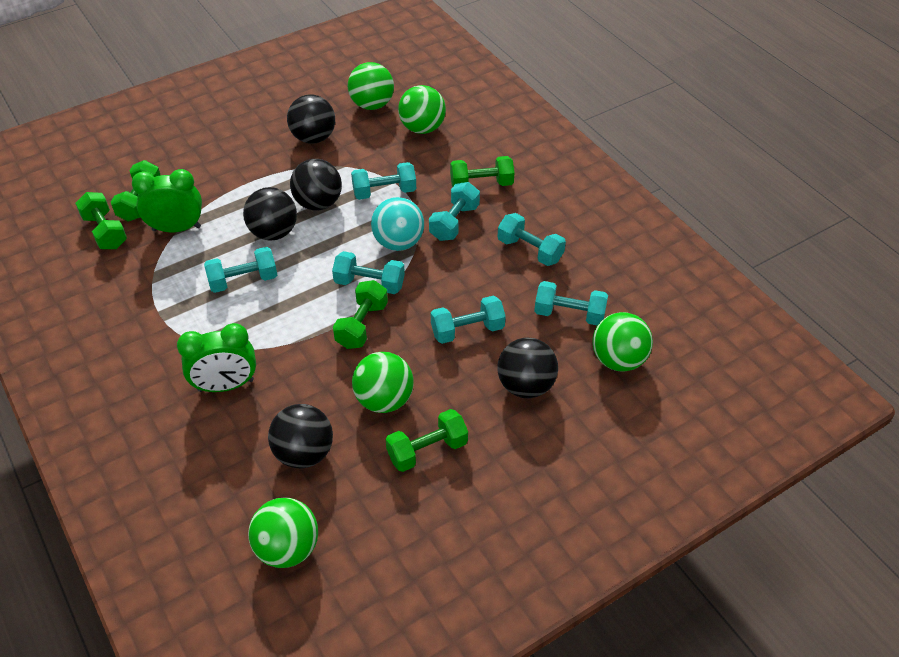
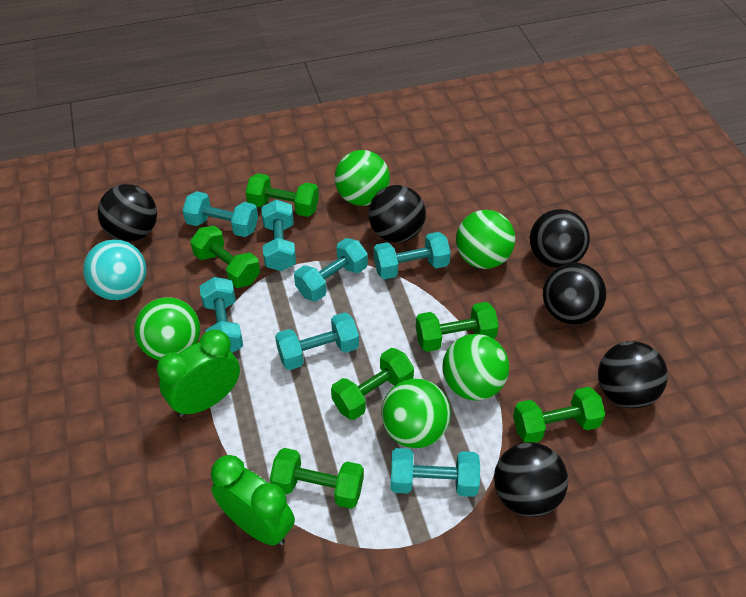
black ball: [243,187,297,241] [268,404,333,468] [287,95,335,144] [290,159,342,211] [497,338,558,398] = 5 -> [97,184,157,242] [368,185,426,243] [494,442,568,517] [530,209,590,268] [543,263,606,325] [598,341,668,408] = 6
green dumbbell: [75,192,127,249] [111,160,161,221] [333,280,388,349] [386,409,468,472] [450,156,514,187] = 5 -> [190,226,260,288] [246,173,319,217] [270,448,364,509] [331,348,414,420] [416,302,499,352] [513,387,605,443] = 6

